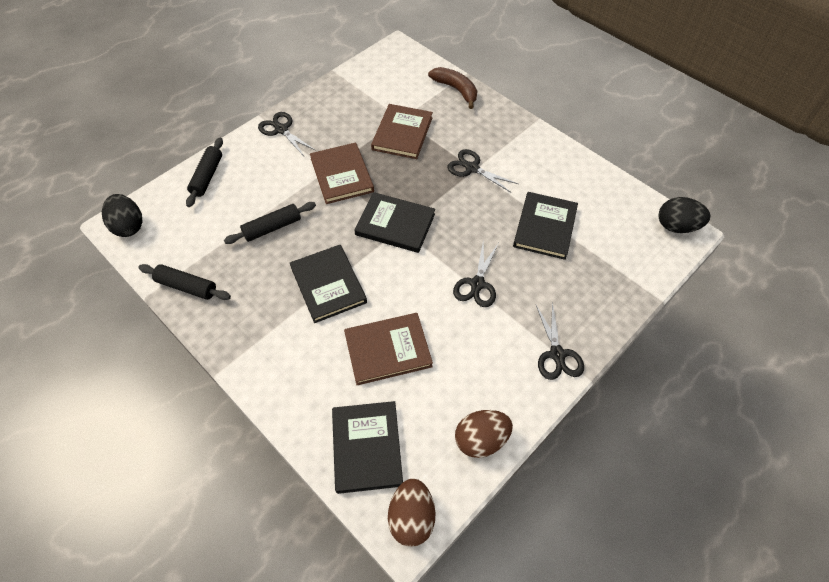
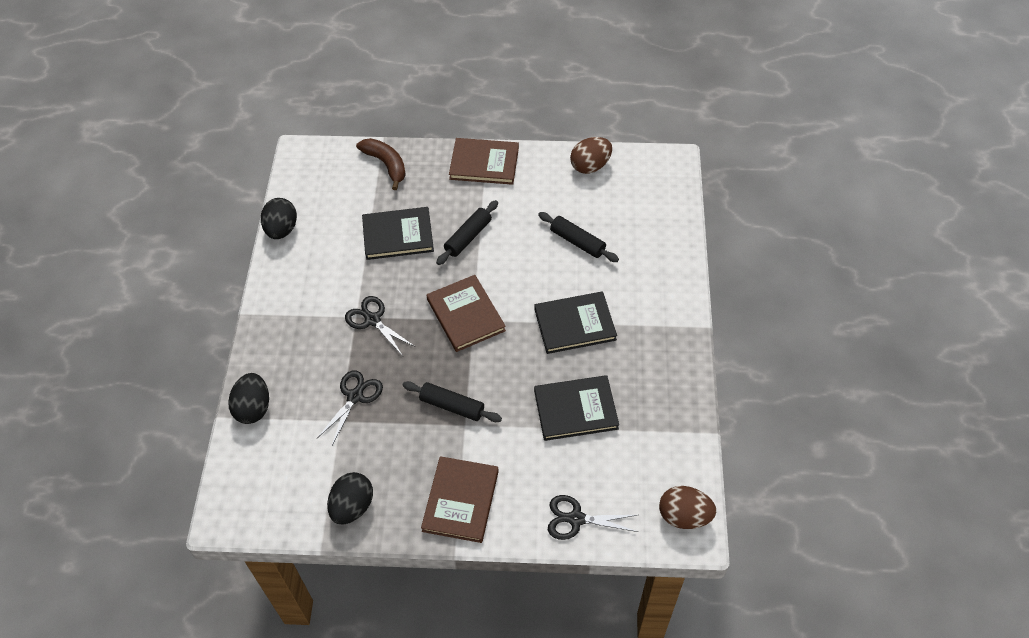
black book: [290,245,367,323] [332,401,403,494] [354,192,435,253] [513,192,578,260] = 4 -> [362,207,434,260] [534,292,617,354] [534,375,619,441] = 3
black egg: [102,194,143,237] [659,197,710,233] = 2 -> [228,373,269,424] [261,198,297,239] [327,472,373,524] = 3
black scissors: [258,112,315,156] [447,149,518,192] [453,240,499,307] [536,302,584,380] = 4 -> [317,370,383,445] [345,296,415,356] [548,495,638,540] = 3

